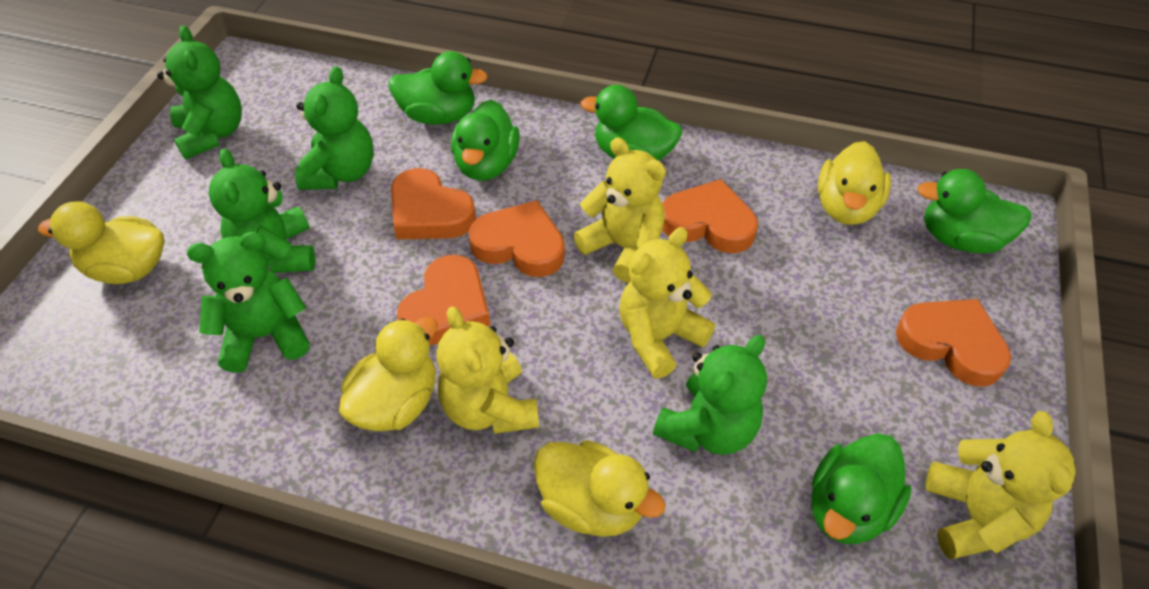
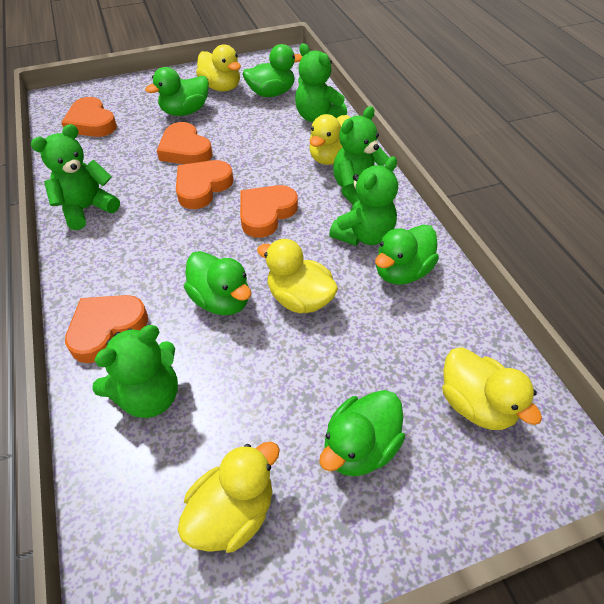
yellow duck: [38,201,165,284] [339,317,438,431] [534,440,666,537] [818,141,891,225] = 4 -> [178,442,280,553] [196,44,241,92] [257,239,338,313] [309,114,350,165] [442,347,542,430] = 5
yellow teddy bear: [437,306,539,434] [574,138,666,283] [619,227,715,379] [926,411,1076,559] = 4 -> none = 0

